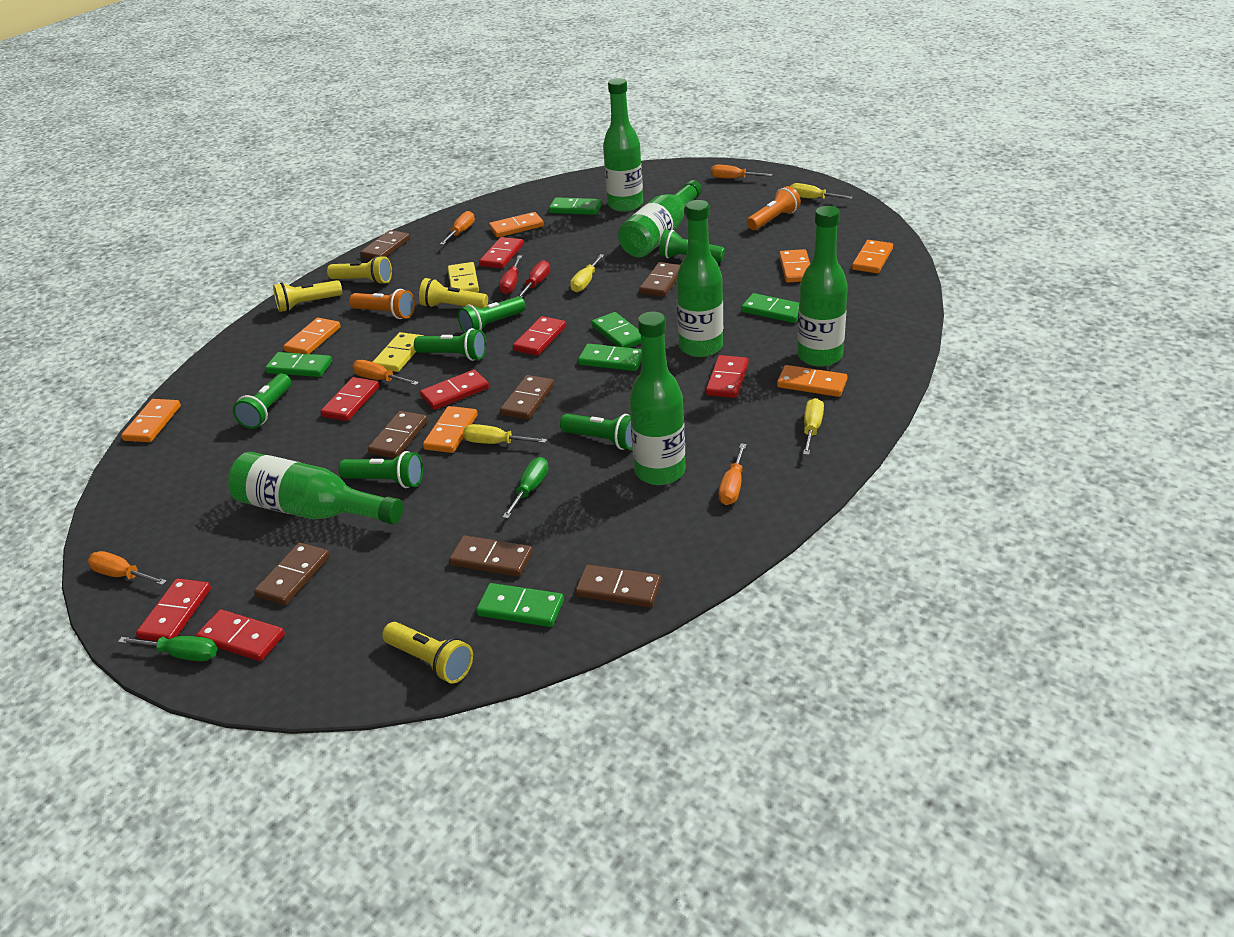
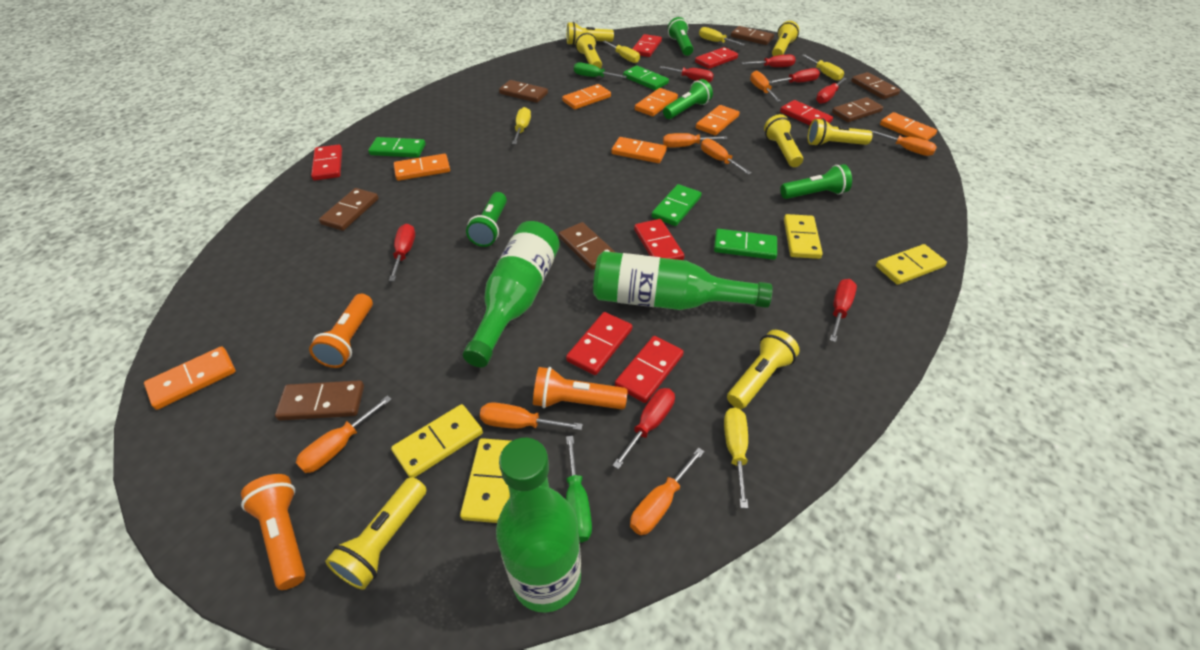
green bottle: [228,452,403,525] [603,78,643,212] [618,180,702,257] [629,312,685,485] [676,200,723,357] [797,206,848,367] = 6 -> [463,221,560,368] [496,438,581,613] [593,251,773,310] = 3
green domino: [265,352,332,377] [476,583,564,627] [549,197,602,215] [578,343,642,371] [591,312,641,348] [741,293,799,323] = 6 -> [368,137,426,158] [623,66,669,90] [651,184,702,226] [714,229,777,260] = 4
green flashlight: [233,374,291,429] [339,451,423,488] [414,328,486,361] [458,296,526,333] [560,414,632,450] [659,229,725,262] = 6 -> [466,192,507,247] [663,79,713,119] [668,17,693,56] [780,164,852,199] = 4
orange flashlight: [349,289,415,319] [747,186,801,230] = 2 -> [241,474,305,590] [309,294,373,368] [533,367,628,409] = 3
orange screwdriver: [88,551,167,585] [352,360,419,385] [440,211,475,245] [711,165,772,179] [719,444,746,505] = 5 -> [296,395,392,473] [480,402,583,430] [630,447,704,535] [663,133,728,148] [701,138,751,174] [750,70,781,102] [870,130,937,156] = 7
red screwdriver: [499,256,522,294] [517,260,550,297] = 2 -> [389,224,415,281] [612,388,675,469] [659,66,714,82] [742,55,796,67] [769,68,820,83] [816,77,847,104] [830,279,857,342] = 7
yellow domino: [373,332,423,372] [448,262,479,292] = 2 -> [391,404,483,478] [460,438,511,523] [784,214,823,259] [876,244,947,285] = 4
yellow flashlight: [273,280,342,312] [327,256,392,285] [382,622,473,684] [419,278,488,308] = 4 -> [325,477,427,590] [567,22,614,45] [575,31,602,69] [727,330,800,409] [764,114,803,167] [772,21,799,56] [808,118,873,146] = 7
yellow screwdriver: [463,424,547,444] [570,254,604,292] [790,183,853,199] [803,398,824,455] = 4 -> [512,107,531,144] [602,41,640,63] [699,27,745,46] [724,407,748,508] [802,54,844,81] = 5

